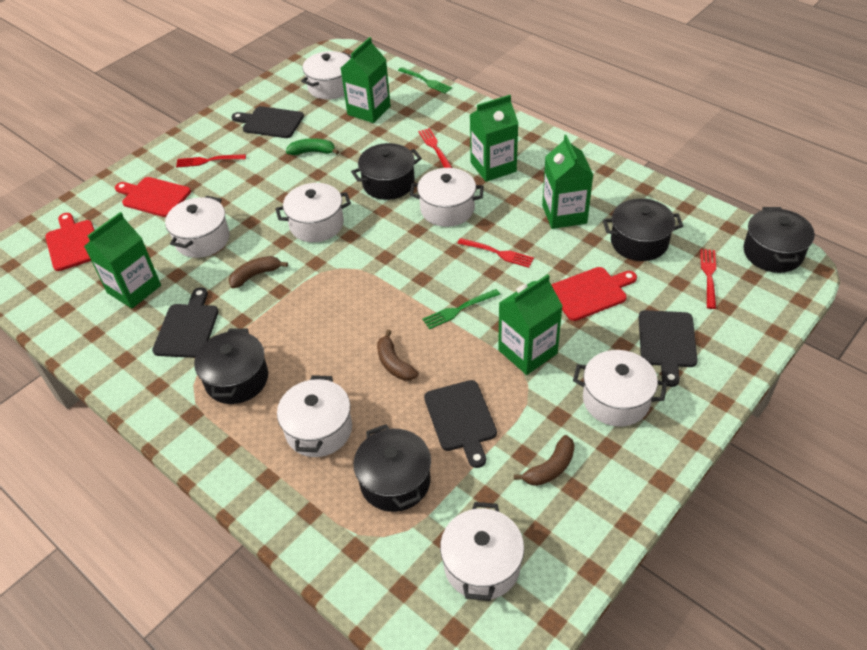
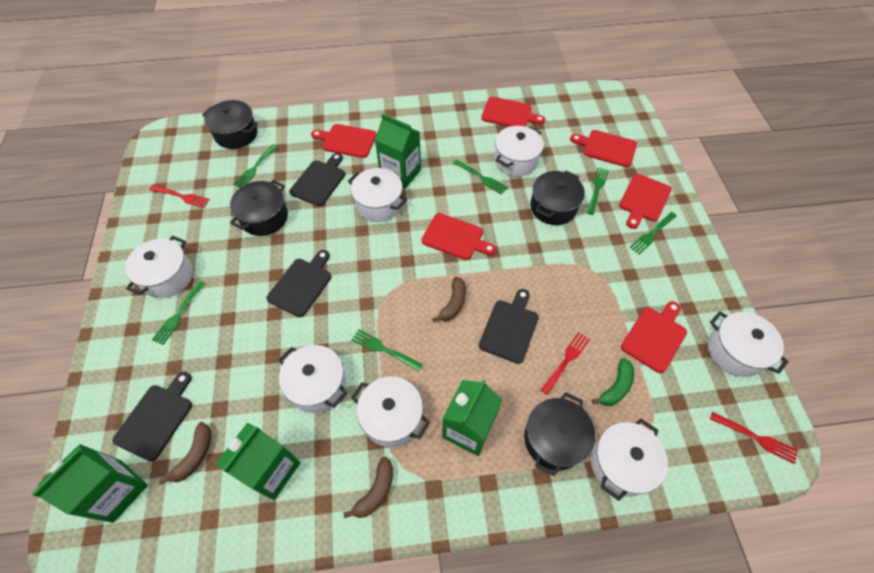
black pot: [194,328,268,404] [351,143,422,200] [354,424,431,512] [603,198,683,261] [743,207,815,273] = 5 -> [202,100,258,149] [230,180,288,236] [524,392,595,476] [530,170,585,225] = 4
green carton: [84,212,161,309] [341,37,391,123] [470,95,519,182] [498,274,563,375] [542,135,593,229] = 5 -> [32,444,148,523] [216,423,301,500] [375,113,421,189] [442,380,503,456] = 4
green fork: [398,67,452,94] [422,289,500,329] = 2 -> [152,281,205,345] [233,145,277,188] [352,329,423,371] [453,159,508,195] [586,167,609,215] [629,212,677,255] = 6
red cutting board: [45,213,94,271] [115,177,191,217] [551,267,637,321] = 3 -> [311,124,376,158] [421,213,496,260] [481,97,545,127] [570,130,637,167] [619,174,672,229] [621,301,687,373] = 6
red fork: [176,154,246,168] [418,128,452,168] [457,238,534,268] [700,249,716,309] = 4 -> [149,185,210,208] [541,332,590,395] [710,412,798,464] = 3

